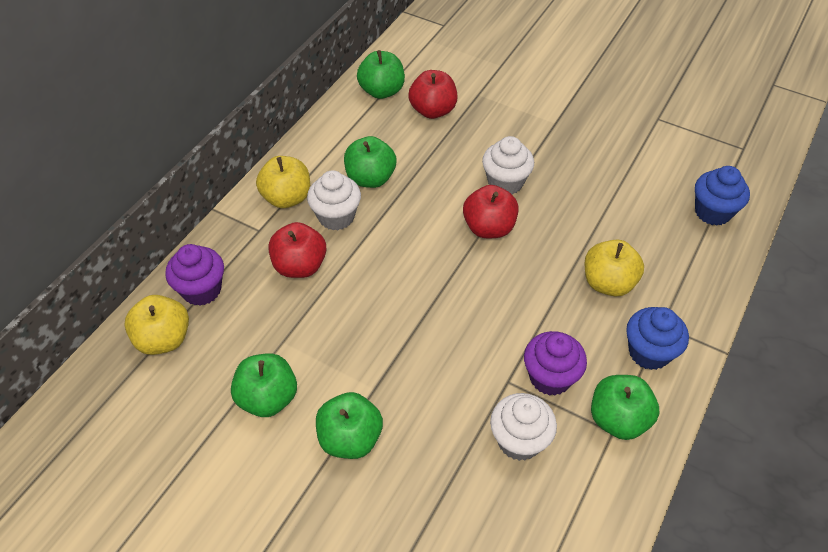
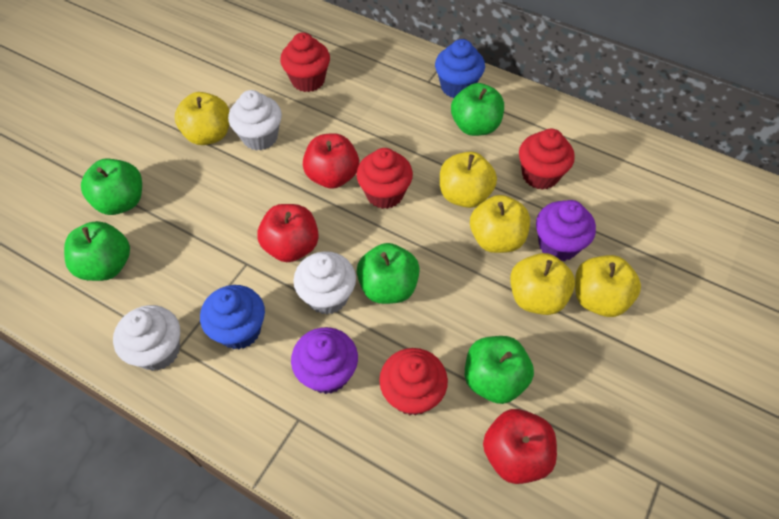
red cupcake: none = 0 -> [280,32,330,92] [356,148,413,209] [379,348,448,415] [519,129,575,190] = 4
yellow apple: [124,295,189,355] [256,156,310,208] [584,239,644,296] = 3 -> [175,92,229,145] [440,152,497,208] [470,195,530,253] [510,253,575,315] [575,255,641,317] = 5

